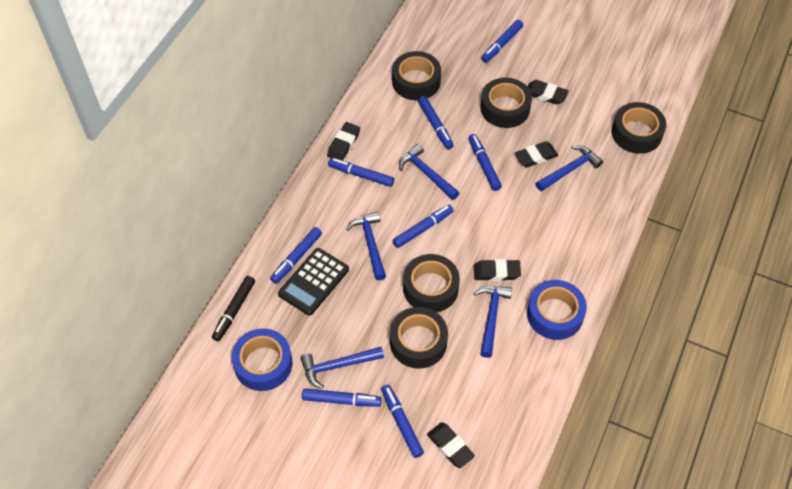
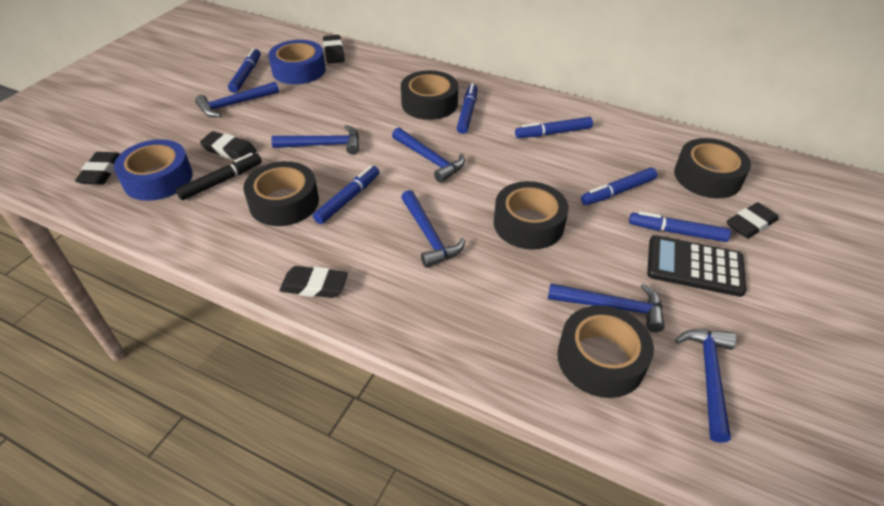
blue hammer: [301,347,384,389] [346,211,386,280] [399,144,459,200] [474,286,512,358] [536,145,603,191] = 5 -> [195,82,279,117] [271,125,359,155] [392,128,465,183] [401,190,465,268] [548,283,665,332] [675,329,736,443] = 6
blue marker: [270,227,322,284] [302,389,382,407] [328,158,394,187] [381,385,424,458] [392,205,454,248] [418,96,454,149] [469,134,502,191] [481,20,523,63] = 8 -> [228,48,261,93] [313,165,379,224] [457,83,478,134] [515,117,593,138] [581,168,657,205] [629,211,731,242] = 6

